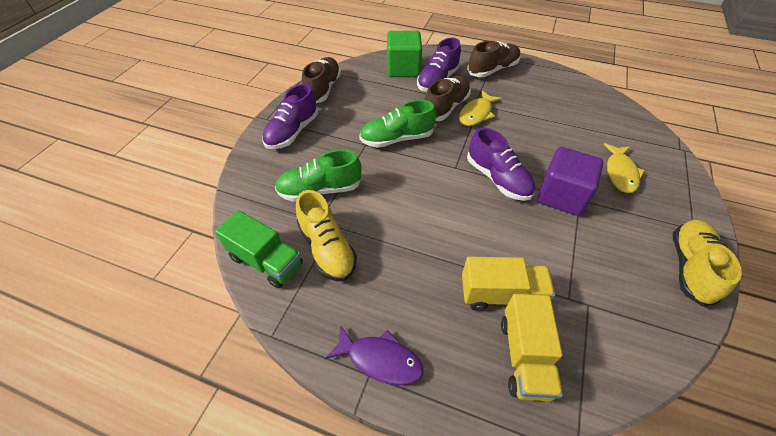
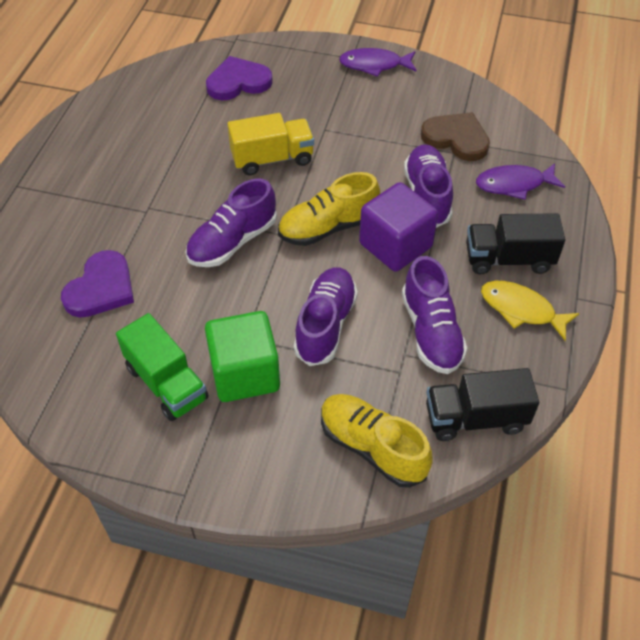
black truck: none = 0 -> [426,368,539,441] [466,213,565,274] = 2
brown heart: none = 0 -> [421,112,490,161] = 1
brown shoe: [302,57,341,103] [424,76,471,121] [467,41,521,77] = 3 -> none = 0
green shoe: [275,150,362,202] [359,100,436,148] = 2 -> none = 0
purple fish: [325,325,424,385] = 1 -> [339,48,417,77] [476,163,565,200] = 2
purple heart: none = 0 -> [61,250,134,317] [206,56,273,100] = 2
purple shoe: [262,84,318,149] [417,38,461,92] [467,128,535,201] = 3 -> [185,178,277,267] [294,267,358,366] [402,256,467,374] [404,144,453,228] = 4
yellow fish: [459,90,502,126] [603,143,645,193] = 2 -> [481,281,579,341] = 1
yellow truck: [462,257,555,311] [501,294,563,401] = 2 -> [228,113,314,175] = 1

